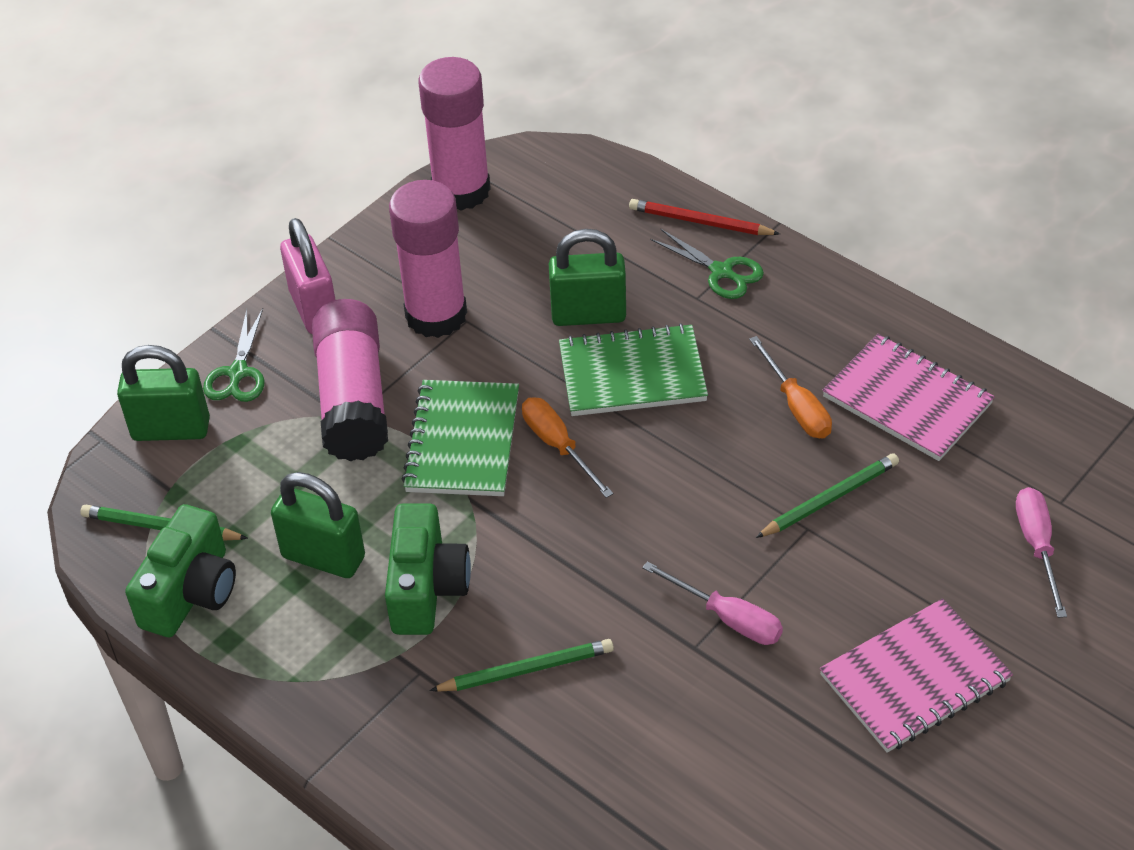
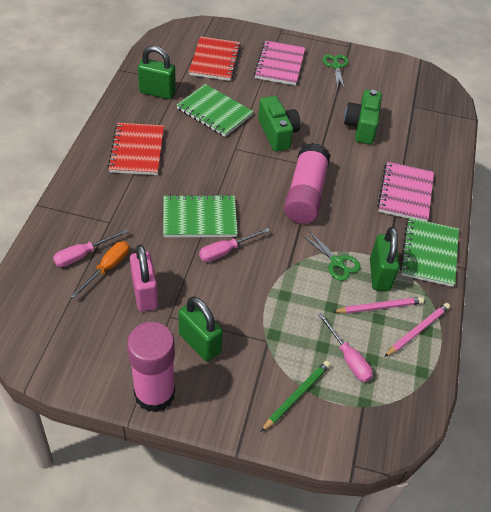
green notebook: [402,380,519,496] [559,323,708,416] = 2 -> [163,194,238,237] [176,84,254,137] [400,218,459,287] = 3
green pencil: [80,505,248,541] [429,639,614,692] [756,453,899,538] = 3 -> [261,361,331,432] = 1
orange screwdriver: [522,397,613,498] [749,336,832,439] = 2 -> [71,241,129,299] = 1
pink glue stick: [312,299,388,461] [389,180,467,338] [419,57,491,211] = 3 -> [127,322,175,412] [284,143,330,224] = 2
pink pencil: none = 0 -> [332,297,424,314] [384,303,450,357] = 2
pink screwdriver: [642,561,783,645] [1016,487,1067,618] = 2 -> [53,229,128,267] [199,228,270,262] [318,313,373,382] = 3
red notebook: none = 0 -> [108,123,164,175] [189,36,241,81] = 2
red pencil: [629,199,780,235] = 1 -> none = 0

